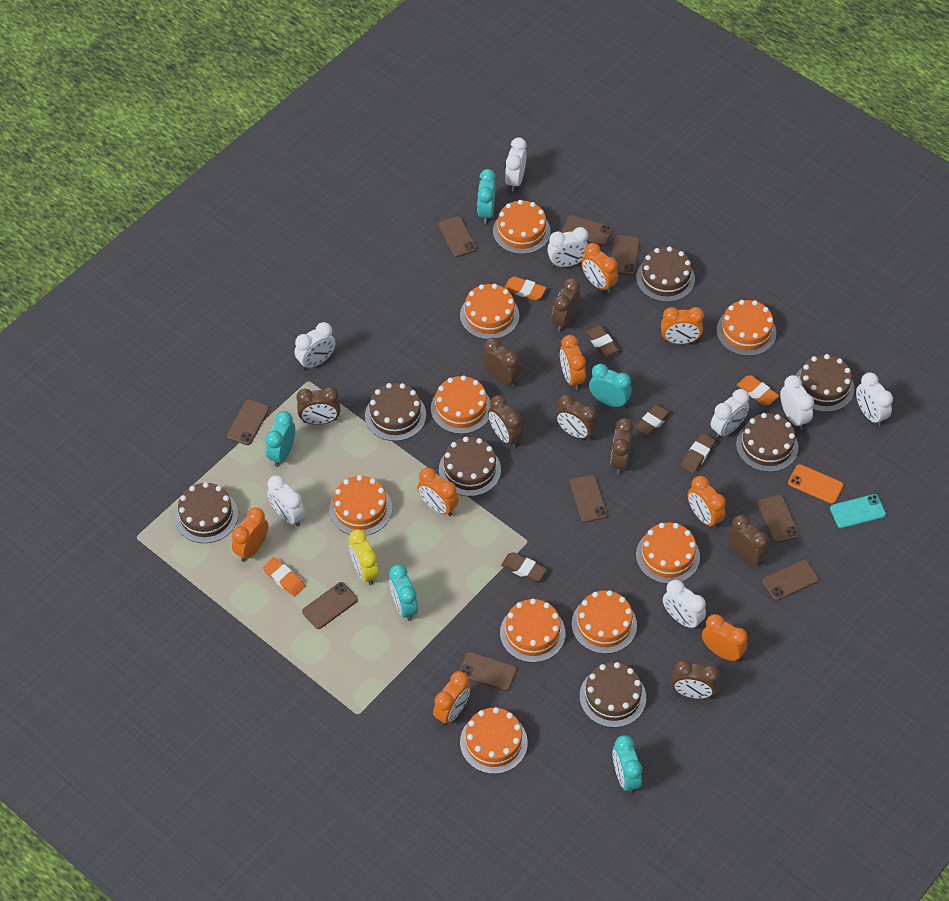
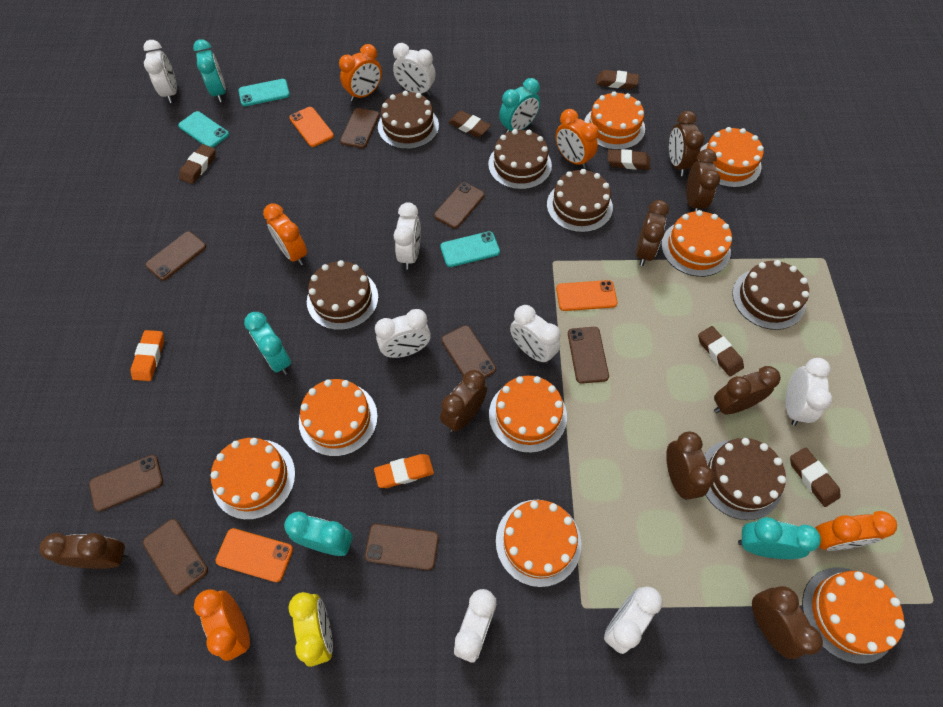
brown cake: [175,482,238,543] [365,383,426,441] [439,437,501,496] [580,662,646,727] [636,247,695,302] [736,413,798,472] [796,354,854,412] = 7 -> [307,260,378,330] [378,91,439,149] [488,129,552,190] [547,169,613,233] [704,438,786,520] [732,260,809,330] = 6
brown eraser: [501,552,547,582] [585,325,618,356] [635,404,671,436] [681,433,716,473] = 4 -> [179,144,216,184] [448,111,491,137] [596,70,639,89] [608,149,650,170] [698,326,744,376] [790,447,841,507] = 6
brown phone: [227,399,269,445] [302,582,358,629] [438,216,477,257] [459,652,517,691] [562,215,612,246] [569,475,608,522] [612,235,640,275] [757,495,799,543] [762,560,819,601] = 9 -> [89,455,163,512] [143,519,208,595] [145,231,206,281] [340,108,380,148] [365,524,439,570] [434,182,484,229] [441,325,496,378] [568,327,609,384] = 8
orange cake: [329,475,392,535] [431,375,490,434] [460,284,519,339] [460,707,528,774] [493,200,551,254] [500,599,565,663] [572,590,637,654] [636,522,700,584] [717,300,776,356] = 9 -> [210,438,295,520] [299,379,378,457] [489,376,567,453] [496,500,581,587] [584,91,645,150] [661,210,732,277] [700,127,764,188] [802,567,905,664] = 8
orange clock: [232,508,268,562] [417,468,459,516] [433,671,471,726] [560,335,586,390] [581,243,618,293] [661,307,704,344] [688,476,726,529] [702,614,747,662] = 8 -> [194,590,250,661] [263,203,307,265] [339,44,382,101] [555,109,599,169] [815,511,897,551] = 5
orange eraser: [263,557,305,597] [504,276,546,300] [737,375,779,406] = 3 -> [131,330,164,381] [374,454,434,488] = 2
orange phone: [788,464,843,504] = 1 -> [215,528,293,582] [289,107,334,147] [556,280,617,311] = 3
turquoise phone: [830,494,886,528] = 1 -> [178,111,229,148] [238,79,290,106] [440,231,500,267] = 3

